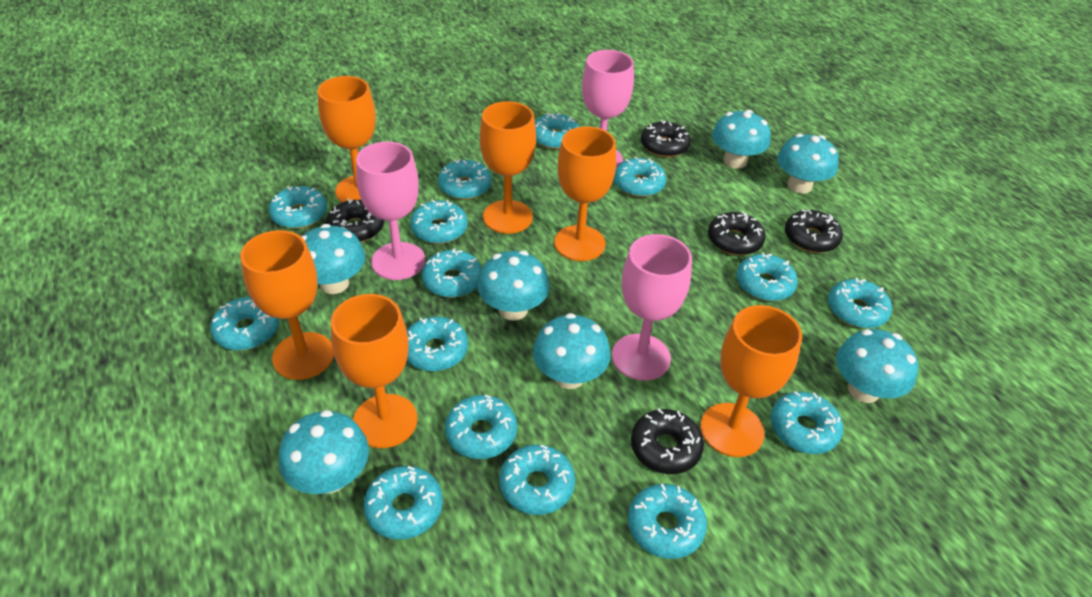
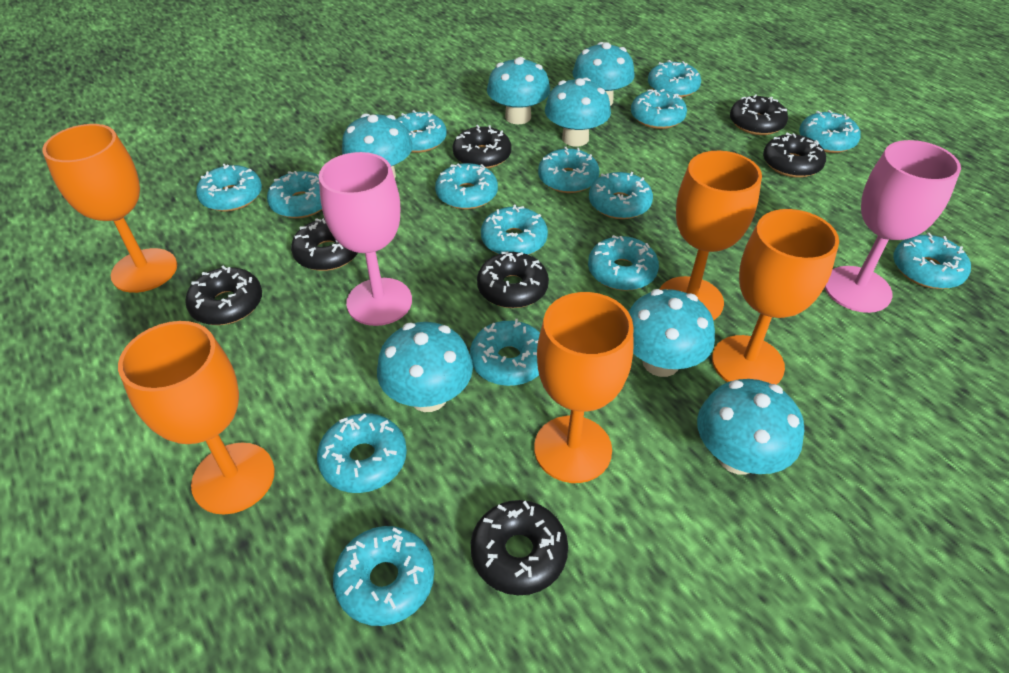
black donut: [326,198,384,242] [631,409,704,474] [641,120,691,157] [708,212,765,255] [785,209,843,253] = 5 -> [185,266,262,325] [291,218,358,271] [453,125,512,169] [471,500,568,595] [477,252,549,308] [730,94,788,135] [763,133,826,178] = 7
orange goblet: [240,230,334,380] [317,76,376,202] [331,294,418,448] [480,101,536,234] [554,126,616,261] [700,305,802,457] = 6 -> [42,124,177,293] [118,321,275,515] [534,292,634,483] [660,151,762,320] [712,209,839,385] = 5
pink goblet: [356,141,425,280] [582,50,634,168] [612,234,692,381] = 3 -> [319,152,412,326] [825,140,961,313] = 2

